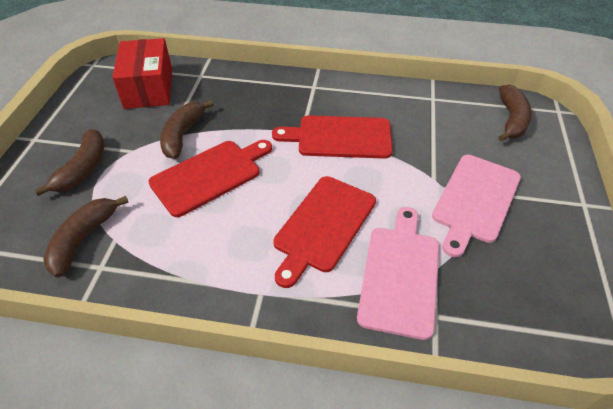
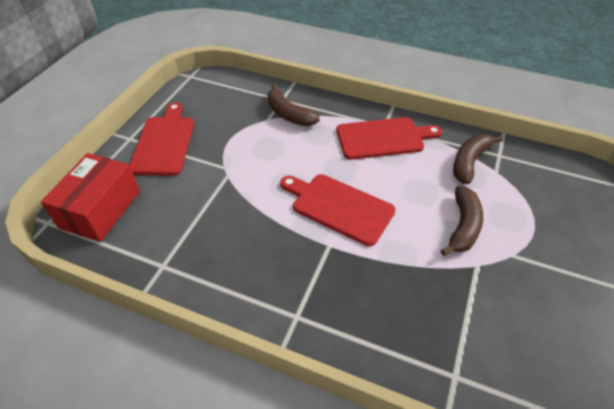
brown banana: [34,129,104,196] [43,196,129,277] [160,100,214,159] [499,85,532,142] = 4 -> [268,84,320,126] [441,186,483,256] [453,134,503,184] = 3
pink cutting board: [357,207,439,340] [432,155,521,257] = 2 -> none = 0

